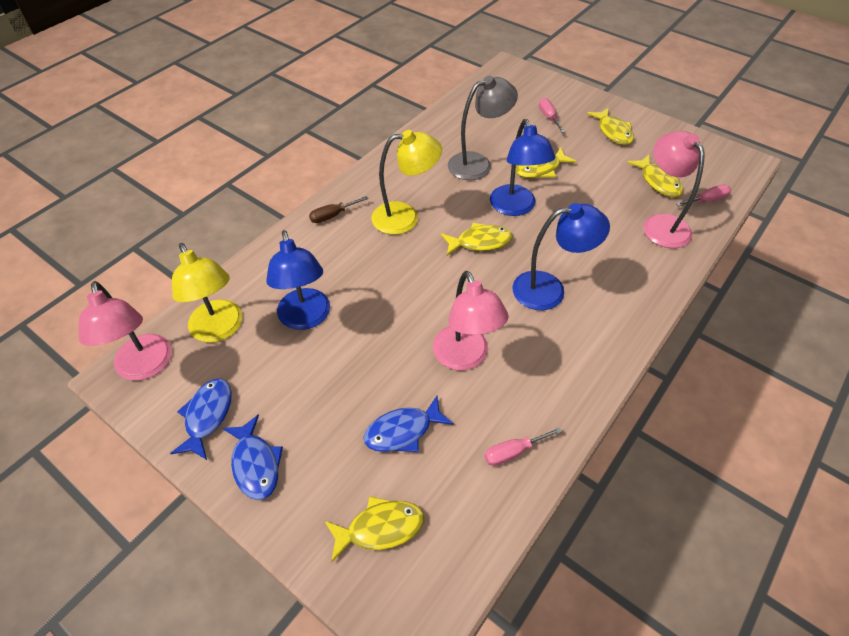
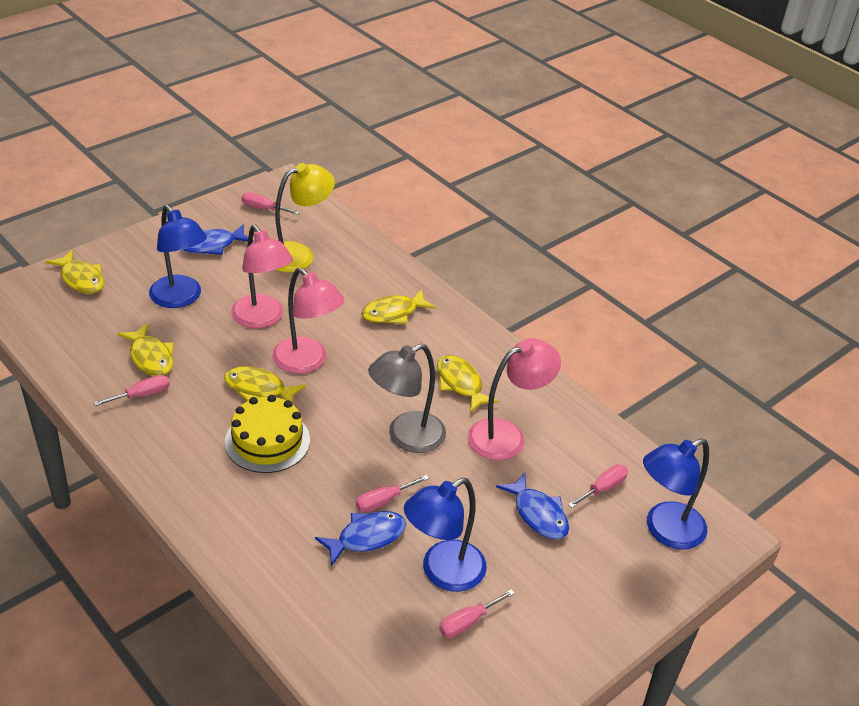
brown screwdriver: [309,196,368,223] = 1 -> none = 0
pink screwdriver: [484,427,562,466] [539,98,565,133] [676,185,731,206] = 3 -> [94,375,170,406] [242,192,300,215] [356,475,429,512] [439,589,515,638] [568,464,628,508] = 5
yellow cake: none = 0 -> [225,395,310,473] = 1
yellow lamp: [172,243,243,343] [371,130,442,235] = 2 -> [275,163,335,272] = 1

